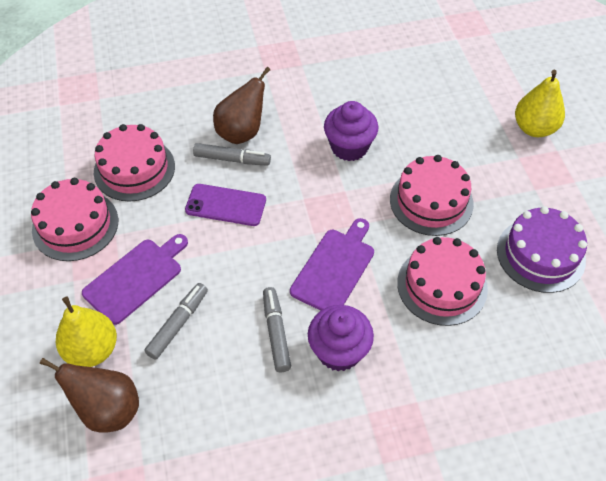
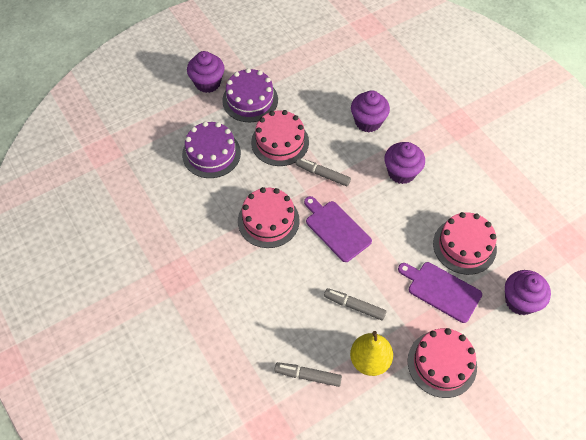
brown pear: [40,358,139,433] [213,67,270,144] = 2 -> none = 0
purple cake: [497,206,587,293] = 1 -> [182,121,241,178] [222,68,278,122] = 2
purple cupcake: [308,305,374,371] [324,101,378,161] = 2 -> [187,51,225,93] [351,90,390,132] [384,142,425,184] [505,270,551,315] = 4
purple phone: [185,184,266,226] = 1 -> none = 0
yellow pear: [56,297,117,367] [515,70,565,137] = 2 -> [350,331,393,376] = 1

